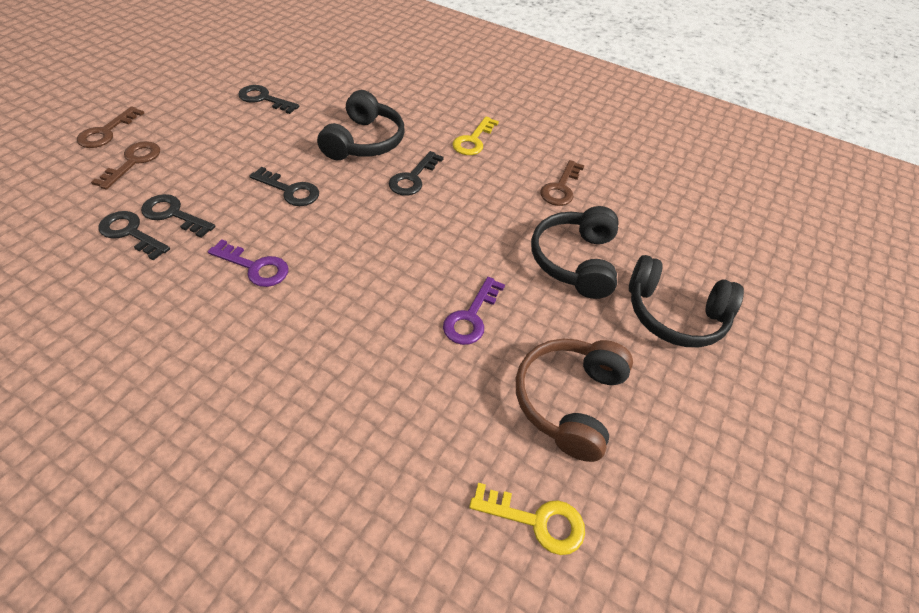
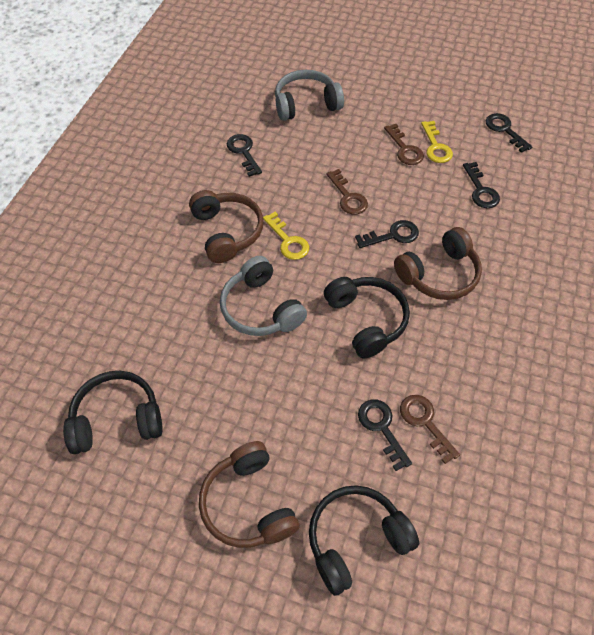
brown headphones: [516,339,633,462] = 1 -> [189,190,264,263] [199,441,299,548] [394,227,482,300] = 3
grey headphones: none = 0 -> [220,256,307,336] [275,70,344,121] = 2
purple key: [208,239,288,287] [443,277,505,345] = 2 -> none = 0

